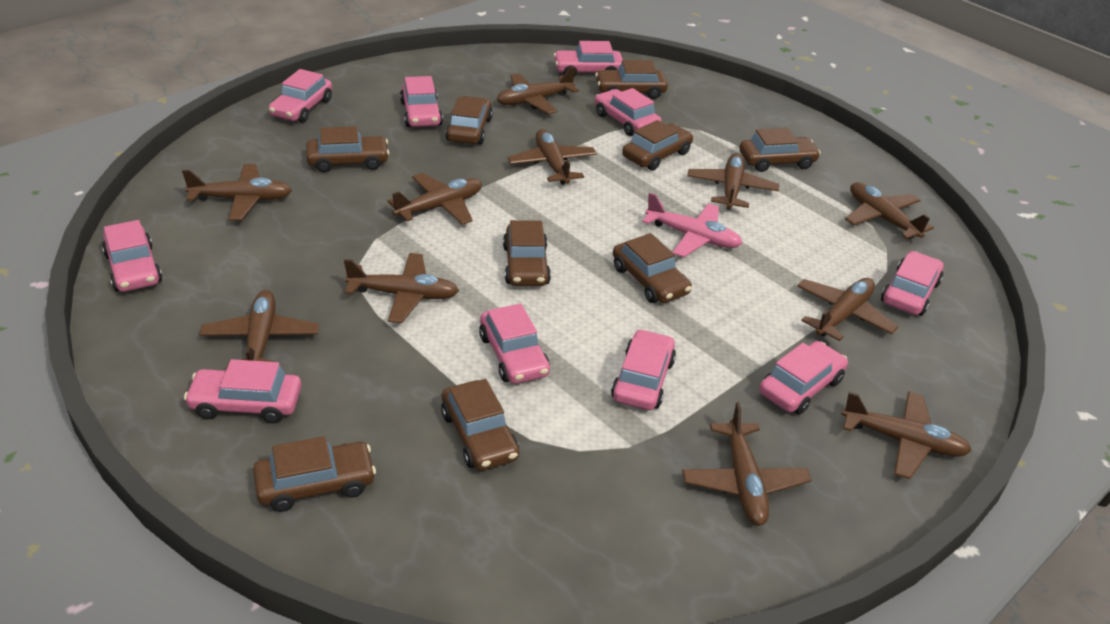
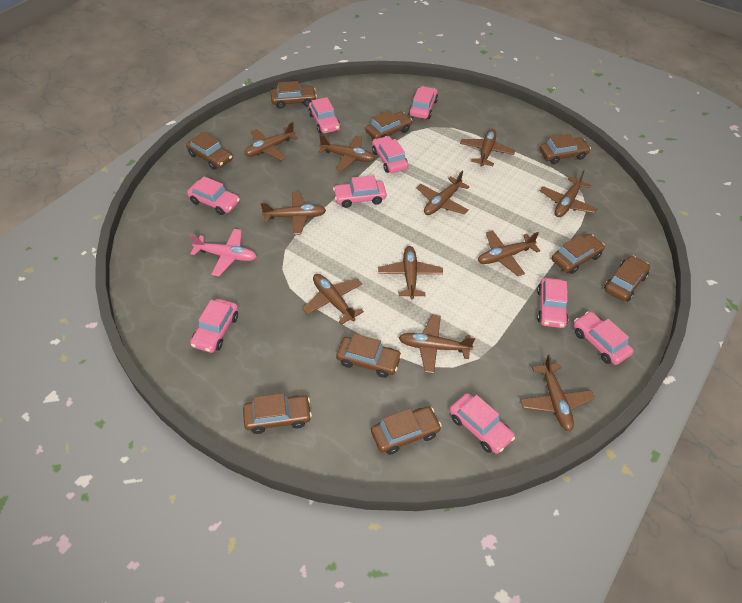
pink car: [102,220,162,292] [184,359,302,424] [269,69,332,123] [400,76,443,127] [479,304,550,384] [554,41,623,77] [595,88,661,136] [611,329,676,410] [759,341,848,414] [881,251,943,316] = 10 -> [187,176,240,215] [190,299,238,353] [308,97,341,133] [333,175,387,208] [372,136,408,173] [409,86,438,119] [449,393,515,454] [537,278,568,328] [573,311,634,365] = 9

